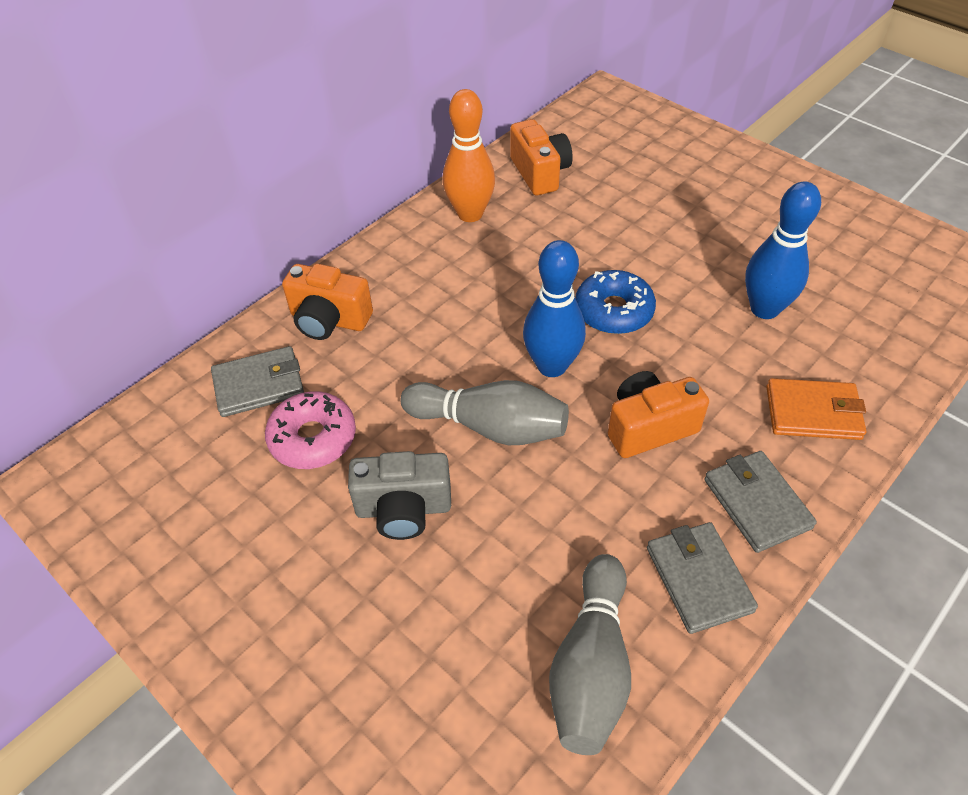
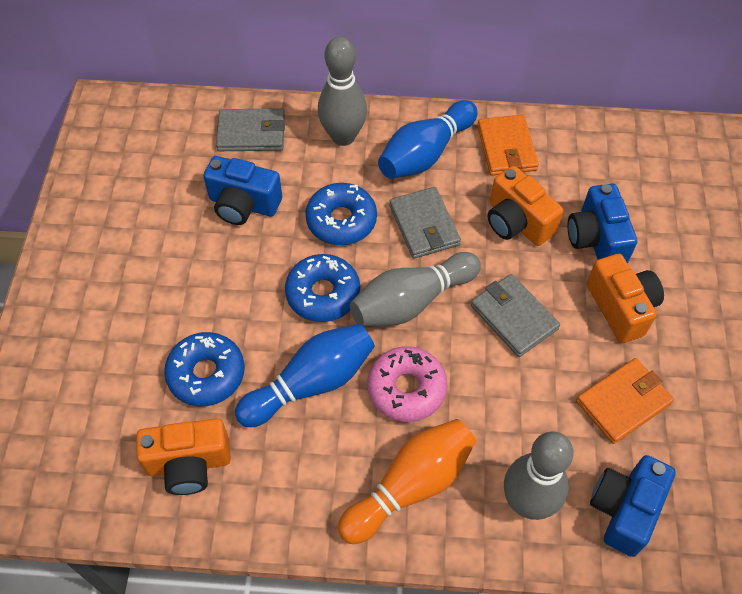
blue camera: none = 0 -> [203,156,282,225] [567,183,637,264] [590,455,676,557] = 3
blue donut: [575,270,656,334] = 1 -> [164,332,245,406] [285,254,360,322] [305,183,377,245] = 3
grey bowling pin: [400,380,569,445] [549,554,631,755] = 2 -> [318,37,367,146] [350,252,481,326] [504,432,574,520] = 3
grey camera: [348,451,451,540] = 1 -> none = 0
orange wallet: [766,378,866,440] = 1 -> [477,115,539,176] [576,358,674,444] = 2

